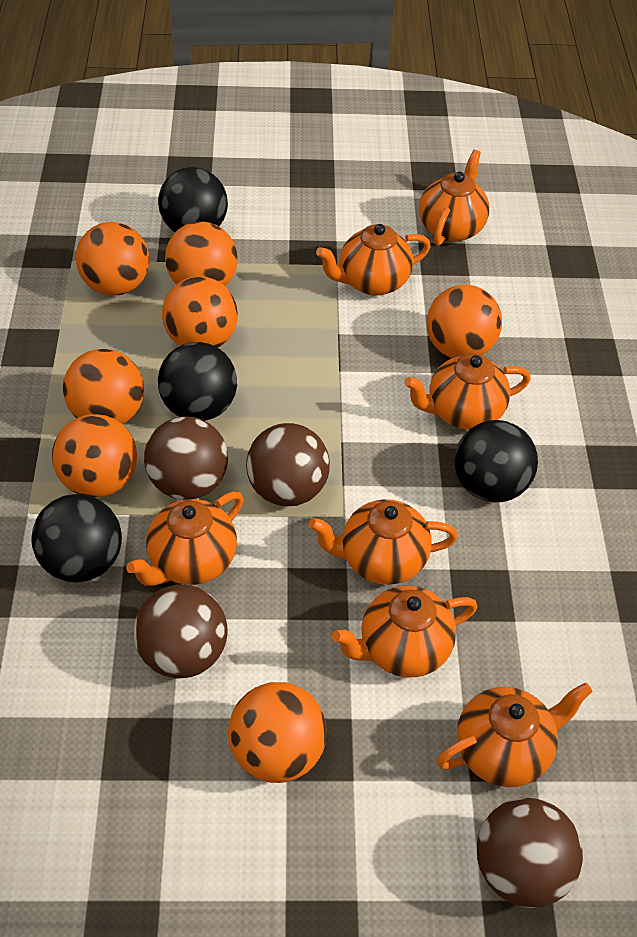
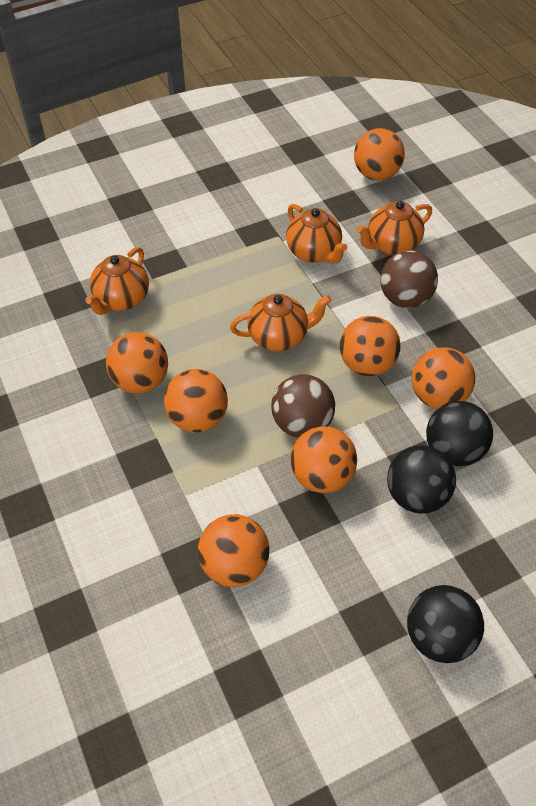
black ball: [31,494,122,582] [158,167,228,232] [158,342,237,421] [454,420,538,503] = 4 -> [387,445,456,513] [407,585,484,663] [426,401,493,466] = 3
brown ball: [134,584,227,679] [144,416,228,500] [246,423,330,506] [477,798,583,908] = 4 -> [271,374,335,438] [380,251,438,308] = 2
orange teapot: [126,491,244,586] [309,499,458,585] [316,224,431,296] [332,586,477,677] [404,353,531,430] [419,150,490,246] [436,682,593,787] = 7 -> [85,247,149,315] [230,294,332,351] [286,204,347,264] [357,201,432,255] = 4

